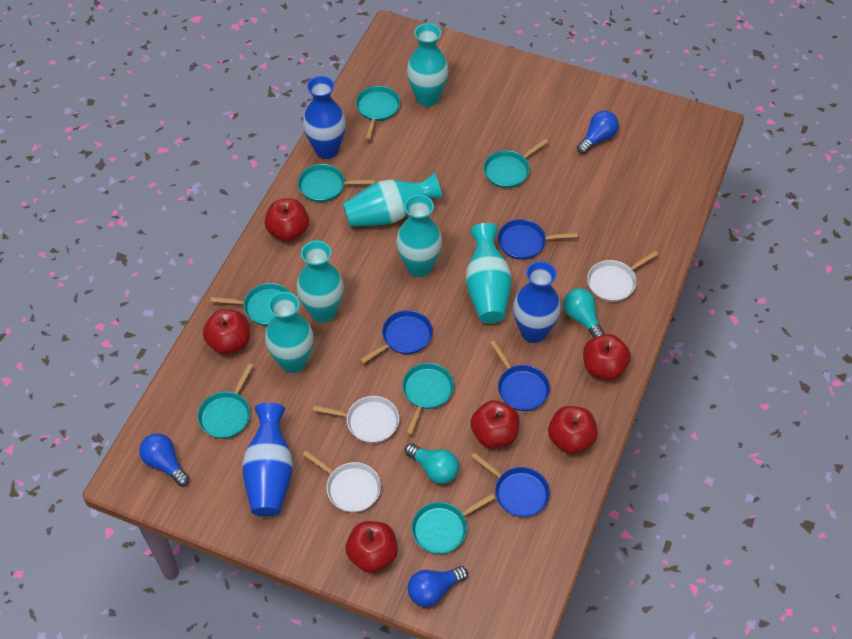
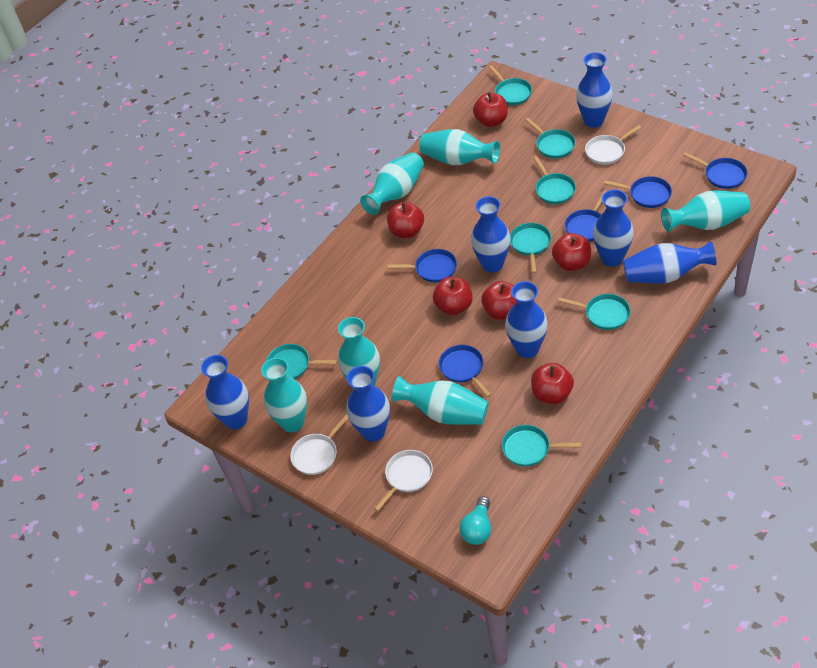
blue light bulb: [139,433,190,486] [408,566,468,607] [577,111,619,154] = 3 -> none = 0
blue pan: [360,310,433,364] [471,452,550,517] [490,340,550,411] [498,219,578,260] = 4 -> [388,249,457,282] [439,345,491,397] [565,190,606,242] [604,176,672,208] [683,152,747,189] = 5
blue vase: [242,403,293,517] [303,76,346,159] [513,261,561,343] = 3 -> [201,355,249,429] [347,366,390,442] [471,196,510,273] [505,281,548,358] [576,52,613,128] [593,189,634,267] [623,241,716,284] = 7
turquoise light bulb: [405,443,459,484] [563,288,605,338] = 2 -> [459,496,491,545] = 1

